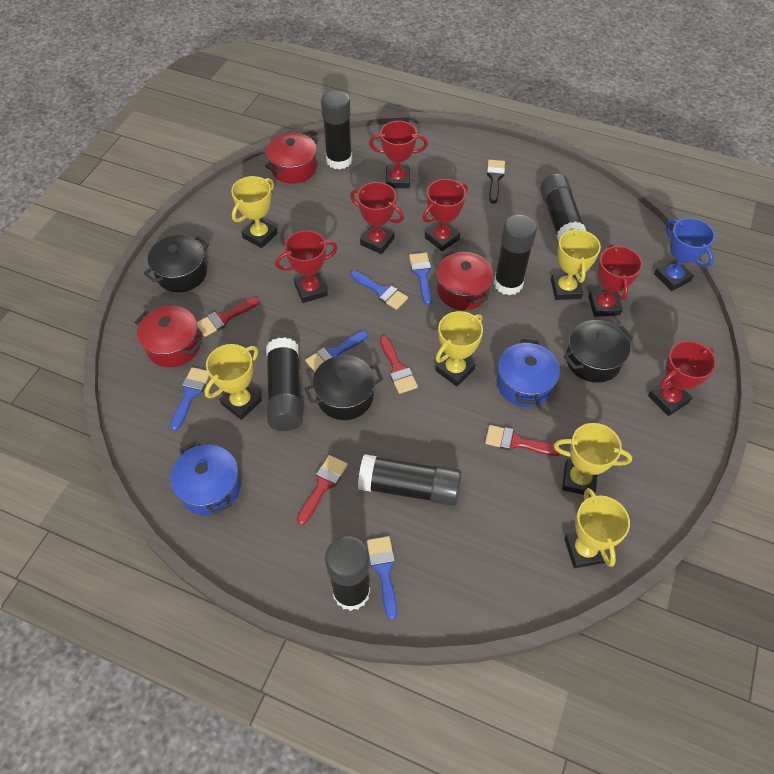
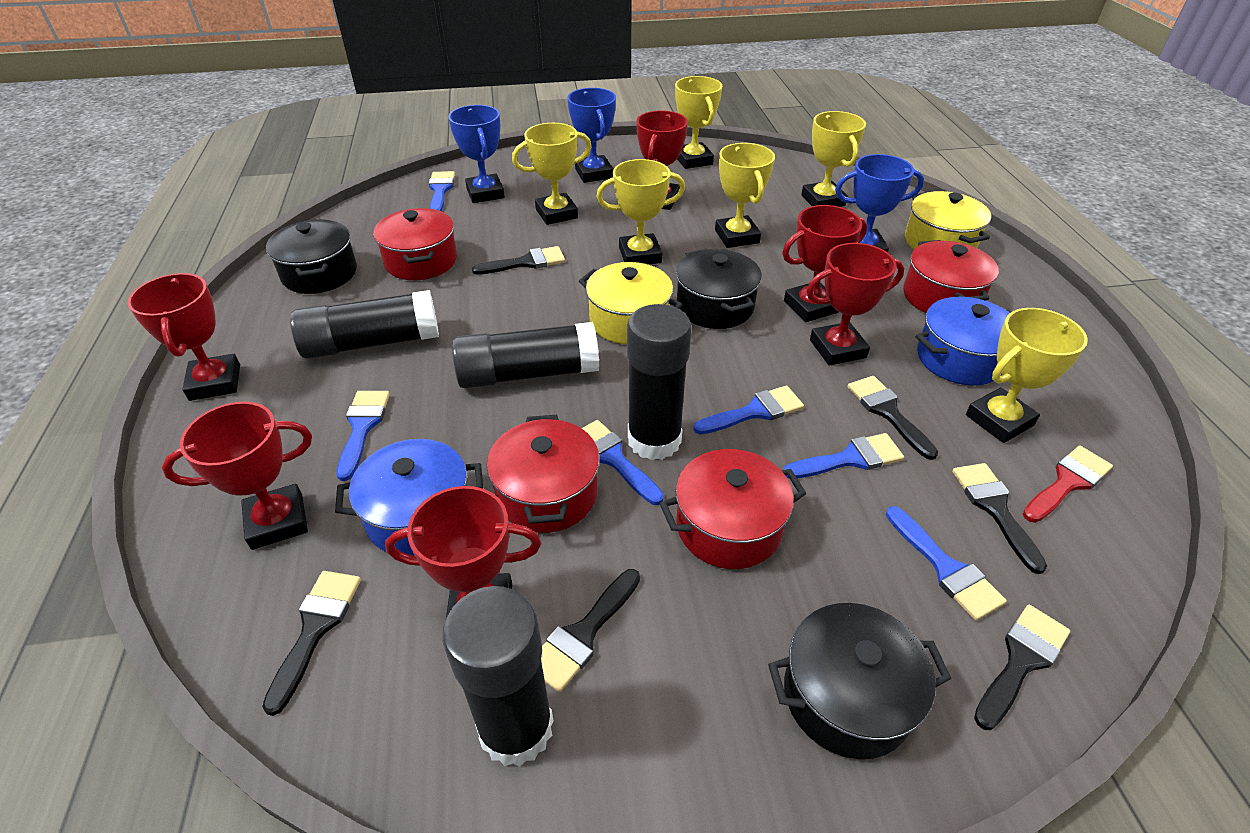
black brush: [487,160,505,204] = 1 -> [262,571,361,716] [472,246,565,275] [541,569,640,692] [847,376,938,460] [952,463,1047,574] [974,604,1070,730] = 6
black glue stick: [266,337,303,431] [321,90,352,170] [325,536,370,611] [358,454,462,506] [494,215,537,295] [540,174,586,242] = 6 -> [290,290,439,359] [442,586,553,766] [452,322,599,388] [627,304,692,460] = 4
blue brush: [170,367,209,431] [305,331,368,372] [350,270,408,310] [367,536,397,620] [409,253,432,305] = 5 -> [336,391,390,481] [429,171,455,211] [582,420,664,505] [693,385,804,434] [783,433,904,479] [886,506,1007,620] = 6
blue trophy: [654,218,715,291] = 1 -> [448,105,505,203] [567,88,616,183] [835,154,924,252] = 3
red brush: [197,297,260,337] [297,455,348,525] [380,336,418,394] [485,425,560,456] = 4 -> [1023,445,1113,523] = 1
red pot: [135,306,202,367] [265,133,318,184] [437,249,493,310] = 3 -> [373,208,457,280] [487,415,600,533] [660,449,807,569] [903,240,999,313] = 4
yellow pot: none = 0 -> [579,262,682,344] [905,191,991,249] = 2

